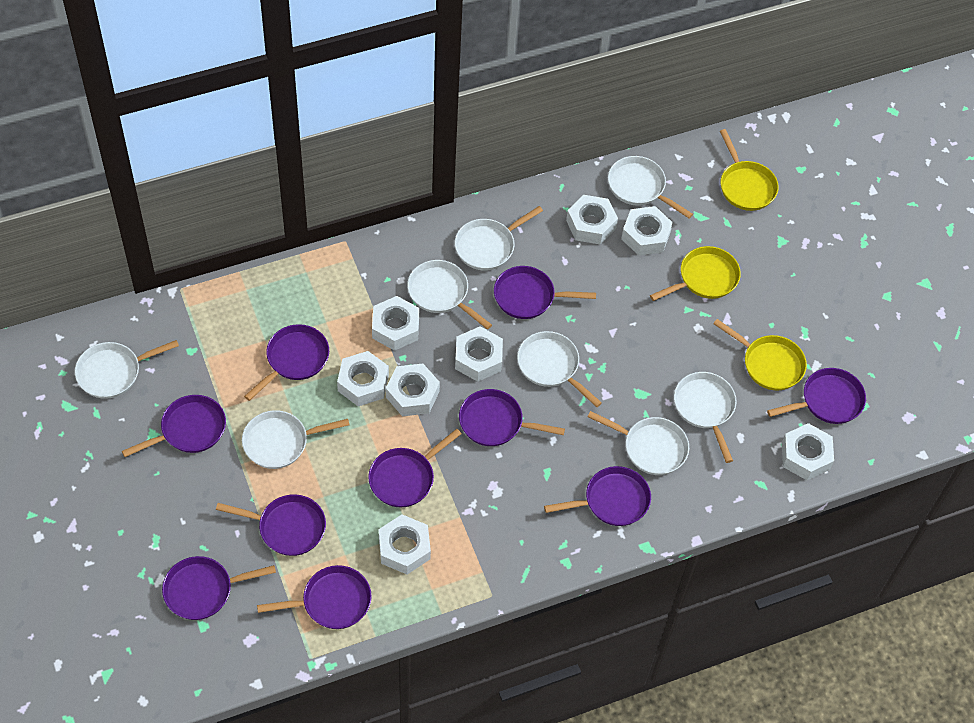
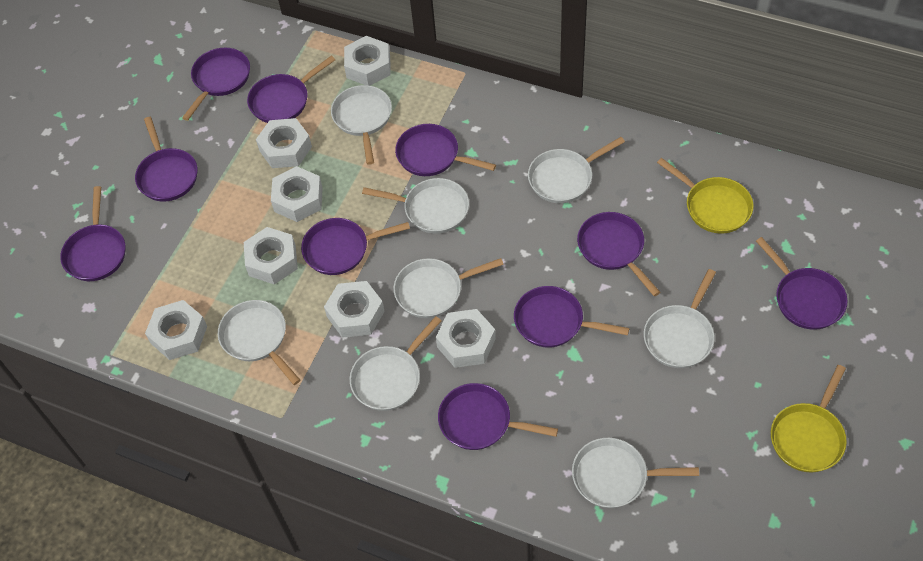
white nut: [337,351,389,406] [372,296,419,351] [379,514,431,574] [386,364,440,416] [455,326,503,382] [566,195,618,245] [621,206,673,256] [782,423,834,480] = 8 -> [145,300,207,360] [244,227,298,284] [256,118,312,168] [271,166,323,222] [324,281,385,338] [344,36,391,86] [436,309,496,368] = 7
yellow pan: [650,246,741,301] [713,319,807,390] [720,129,779,211] = 3 -> [657,158,753,234] [771,365,847,473] = 2

